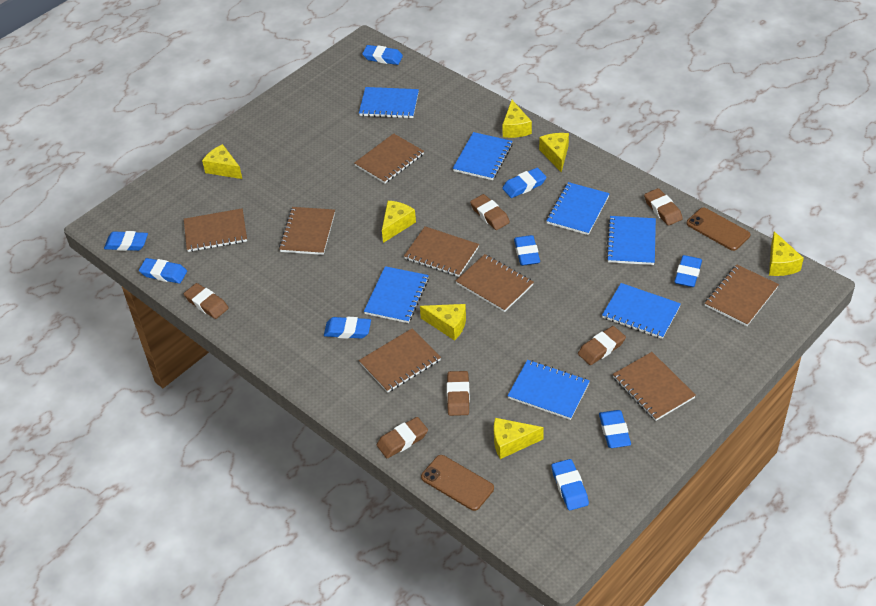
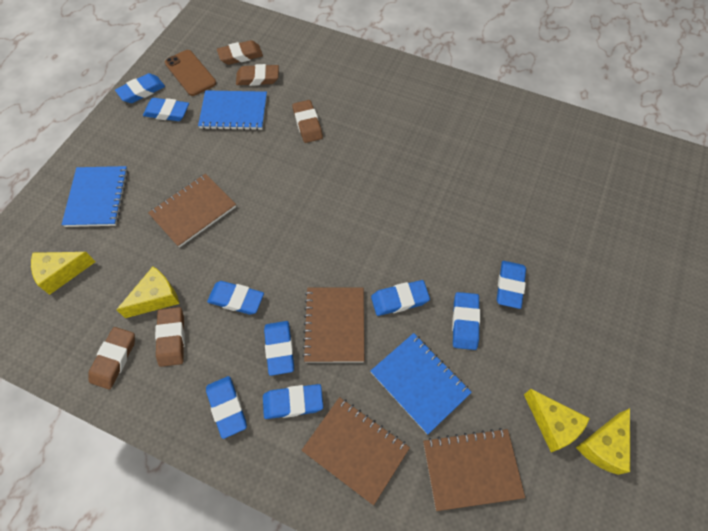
blue notebook: [359,87,419,118] [364,266,429,323] [453,132,513,180] [508,360,590,420] [546,182,610,235] [602,283,681,339] [606,216,656,265] = 7 -> [62,166,128,227] [198,90,267,130] [370,333,472,435] = 3
brown eraser: [184,283,229,319] [377,417,428,458] [447,371,470,416] [470,194,510,230] [578,326,626,365] [644,188,683,226] = 6 -> [88,327,135,390] [155,307,185,367] [217,40,263,65] [236,64,279,86] [292,100,323,143] = 5
brown notebook: [184,208,247,252] [279,207,335,255] [354,133,424,184] [359,329,441,393] [404,226,479,277] [455,254,534,312] [613,352,696,421] [705,265,779,326] = 8 -> [148,174,236,248] [302,288,364,363] [302,397,410,505] [423,428,525,511] = 4
brown phone: [421,455,494,511] [686,208,750,251] = 2 -> [165,50,216,96] = 1
yellow cheese: [202,144,242,179] [382,201,416,243] [420,304,466,341] [494,418,544,459] [502,100,532,138] [539,133,569,173] [769,231,804,276] = 7 -> [31,252,96,295] [116,267,179,318] [524,389,590,452] [576,408,630,475] = 4

